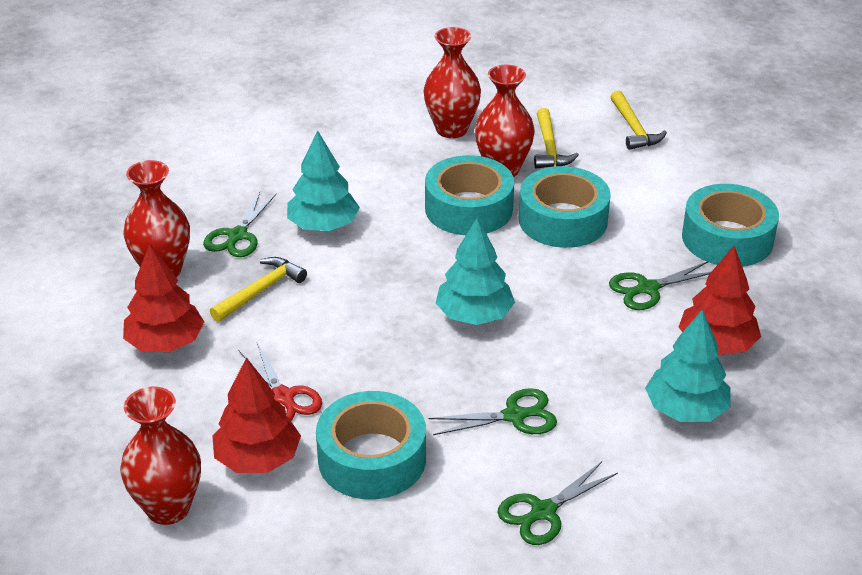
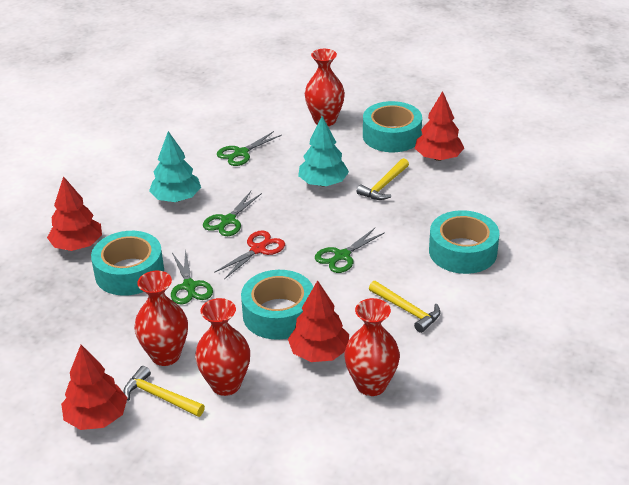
red tree: [123,244,204,352] [212,357,301,473] [679,246,761,355] = 3 -> [47,176,102,251] [61,345,127,430] [288,280,349,362] [415,91,464,161] = 4
turquoise tree: [287,130,360,231] [436,218,515,325] [645,309,730,422] = 3 -> [149,131,201,202] [298,116,349,186] = 2

